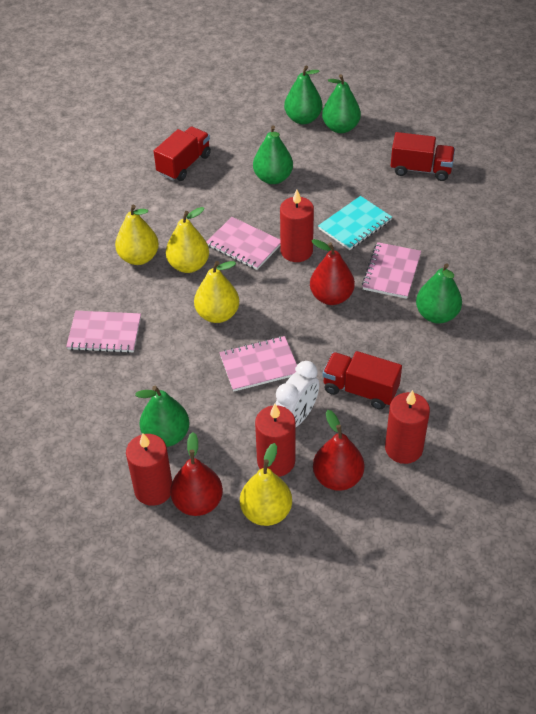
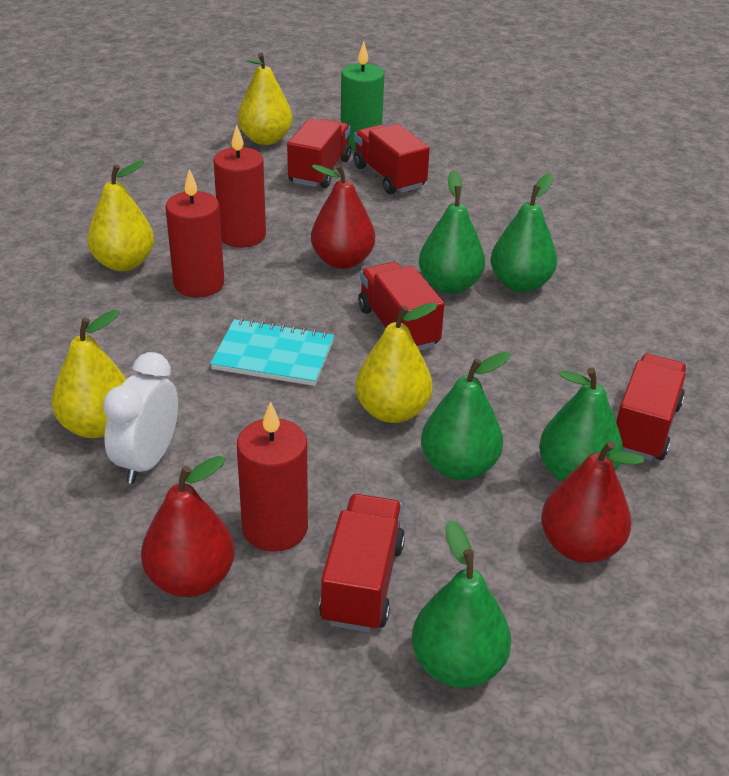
green candle: none = 0 -> [341,42,384,152] = 1
pink notebook: [66,311,141,353] [206,217,280,270] [220,336,297,392] [362,242,421,299] = 4 -> none = 0
red candle: [126,433,172,506] [255,404,296,477] [280,190,314,262] [385,390,430,464] = 4 -> [165,169,224,297] [213,124,266,248] [237,401,308,552] = 3
red truck: [154,126,211,181] [322,351,402,409] [391,132,455,181] = 3 -> [287,118,351,188] [319,494,405,632] [353,124,430,194] [358,262,444,351] [616,354,687,461] = 5

